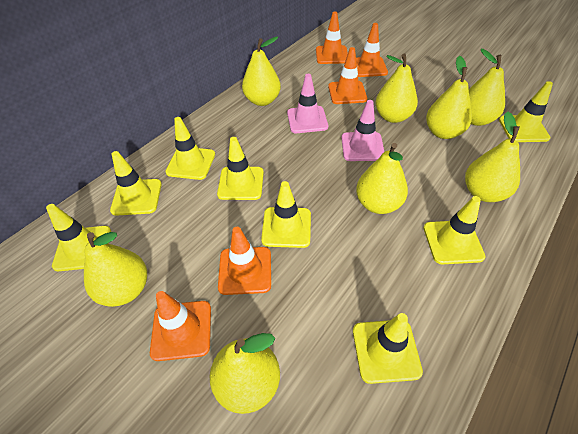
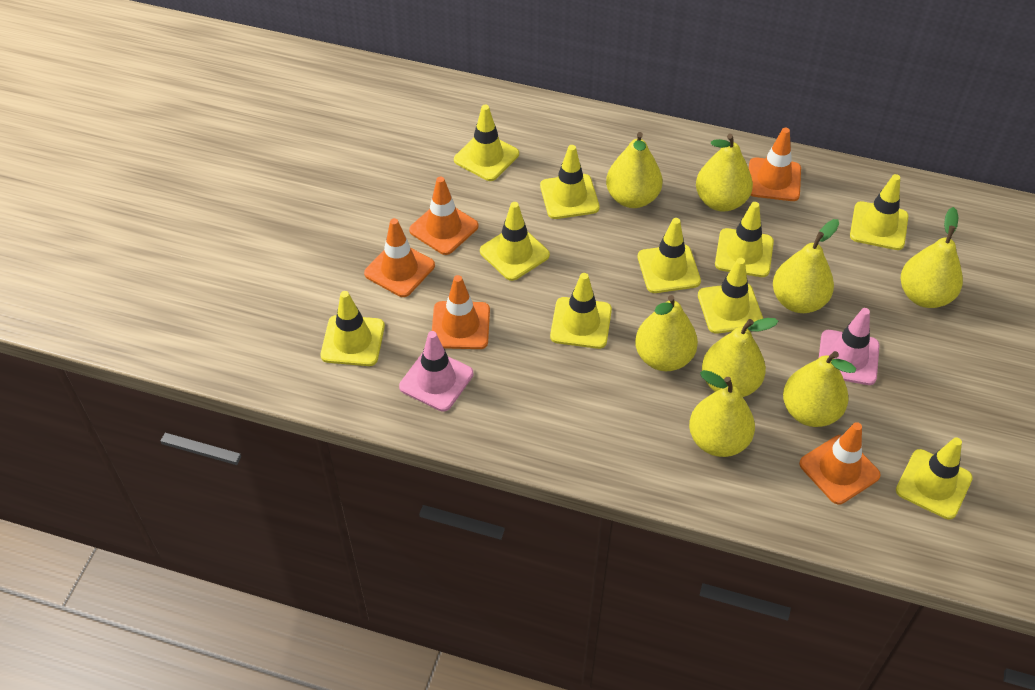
yellow traffic cone: [46,204,111,271] [110,151,162,216] [165,117,215,180] [217,137,264,200] [261,181,311,248] [353,313,423,384] [423,196,485,264] [499,81,553,142] = 8 -> [321,291,385,366] [454,105,519,181] [480,202,550,281] [540,145,600,219] [550,273,612,349] [638,218,701,293] [698,258,763,334] [715,202,774,277] [850,174,908,250] [896,437,973,519] = 10

